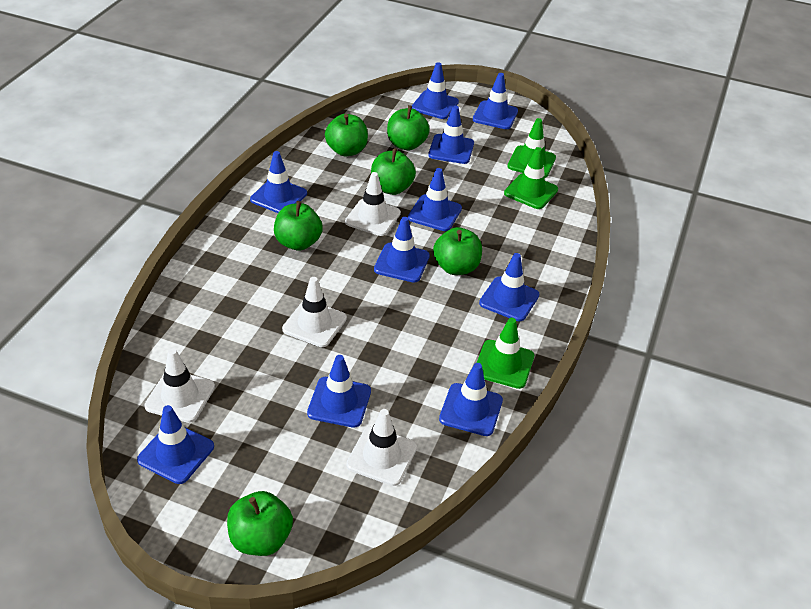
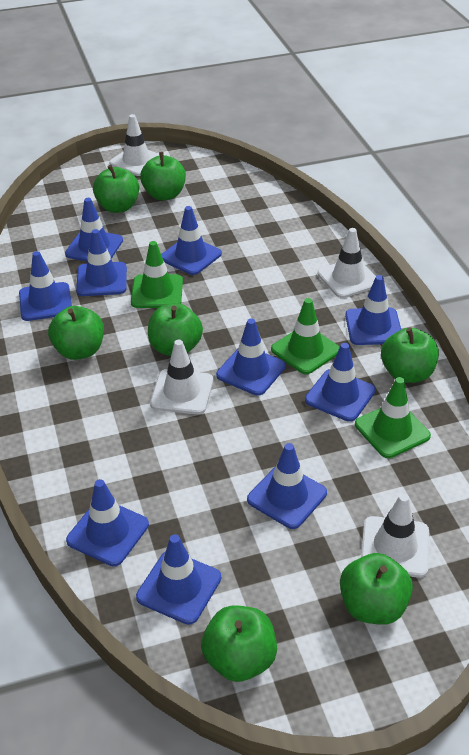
green apple: [227,491,293,556] [274,201,323,251] [325,114,368,156] [371,148,416,195] [387,105,430,150] [433,227,482,275] = 6 -> [48,306,104,360] [93,165,139,213] [140,152,186,200] [148,303,203,356] [201,606,277,682] [340,553,413,624] [381,327,439,383] = 7

